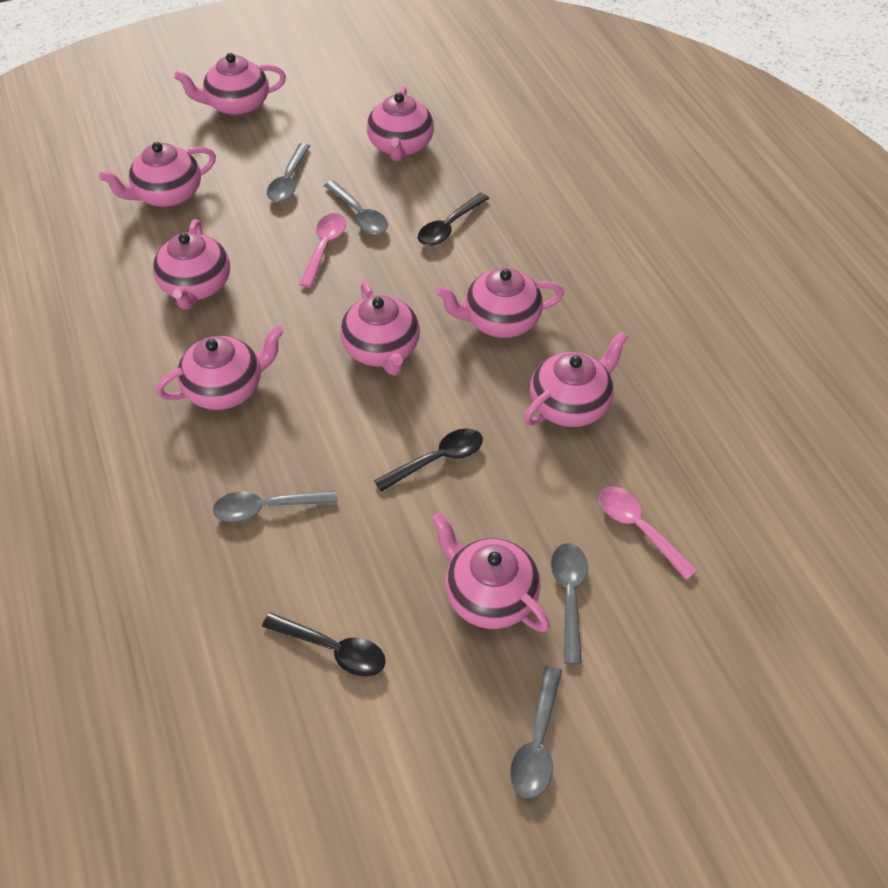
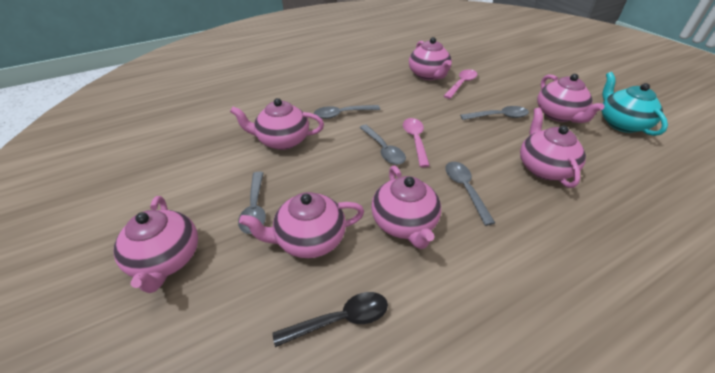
black spoon: [262,612,386,677] [374,428,483,492] [418,193,489,246] = 3 -> [272,292,388,347] = 1
pink teapot: [99,142,216,207] [153,219,230,310] [156,325,284,410] [174,53,286,116] [340,281,420,376] [367,86,434,161] [432,512,550,632] [435,268,564,338] [524,331,628,427] = 9 -> [113,196,198,293] [230,98,324,150] [239,192,364,258] [371,166,441,249] [409,37,452,80] [520,108,586,188] [537,74,605,123] = 7
turquoise teapot: none = 0 -> [601,72,668,136] = 1

